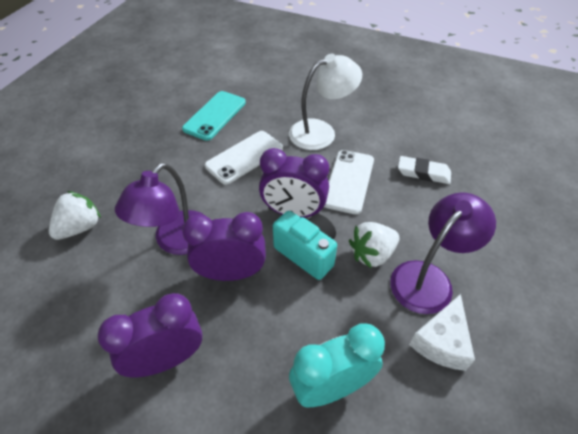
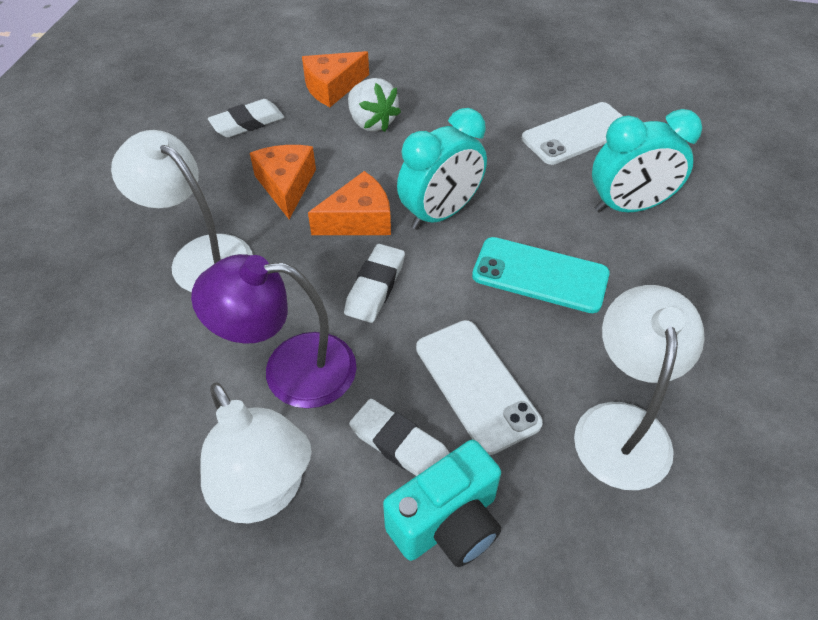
orange cheese: none = 0 -> [250,145,316,219] [302,51,369,107] [308,171,391,235] = 3
purple clock: [98,293,202,377] [182,212,266,281] [259,148,329,218] = 3 -> none = 0
purple lamp: [115,163,206,255] [390,192,496,314] = 2 -> [191,254,357,409] = 1
turquoise clock: [289,324,385,408] = 1 -> [397,108,487,230] [592,109,702,213] = 2
white cheese: [409,294,475,371] = 1 -> none = 0
white eraser: [398,156,451,184] = 1 -> [208,99,285,138] [344,244,405,323] [349,399,450,476] = 3
white lamp: [289,54,362,150] = 1 -> [111,130,253,292] [200,382,312,523] [574,285,705,490] = 3
white strawberry: [49,191,101,240] [349,222,400,269] = 2 -> [348,78,401,132] = 1

